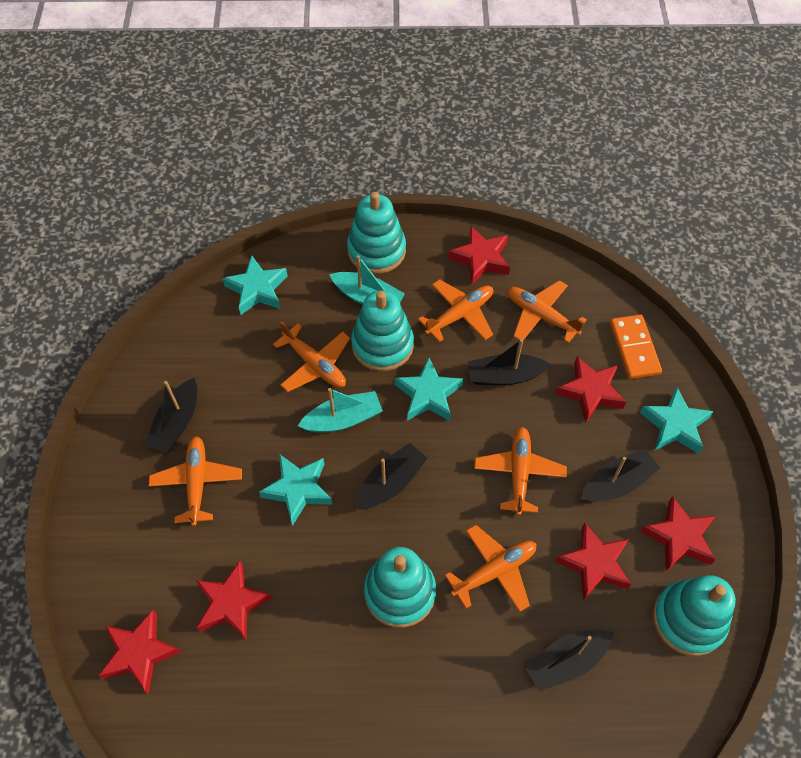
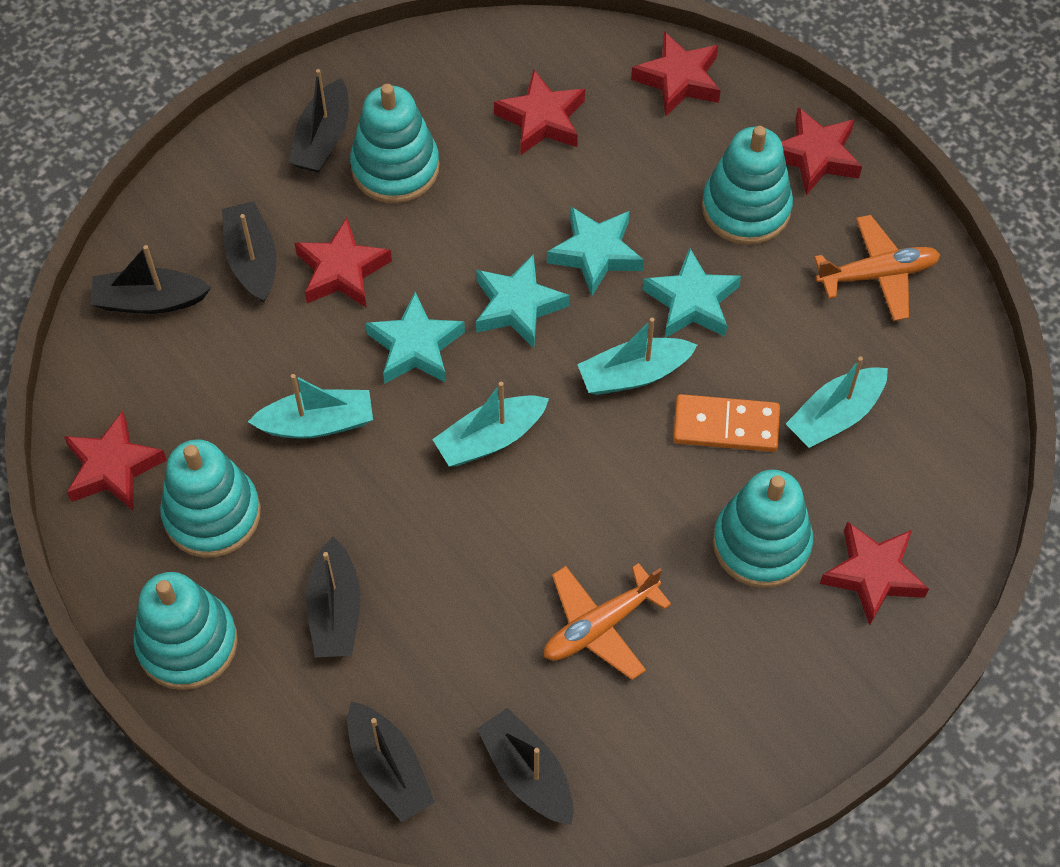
black boat: [145,378,197,453] [356,443,427,509] [468,339,551,385] [525,629,614,691] [581,449,660,502] = 5 -> [90,245,211,314] [222,201,276,302] [289,69,349,173] [306,537,361,657] [347,701,435,822] [477,708,573,825] = 6
orange plane: [149,436,242,526] [273,322,350,392] [418,279,493,342] [445,525,536,612] [474,427,567,516] [507,280,587,343] = 6 -> [544,563,671,680] [814,215,940,321] = 2
turquoise boat: [298,388,383,433] [329,255,405,305] = 2 -> [248,374,373,439] [432,382,549,466] [577,318,697,395] [786,356,888,448] = 4
turquoise stacking toy: [347,192,406,274] [351,290,414,371] [364,547,436,628] [653,575,736,656] = 4 -> [133,572,238,690] [160,439,261,558] [350,84,440,203] [702,126,793,245] [713,470,813,588] = 5

